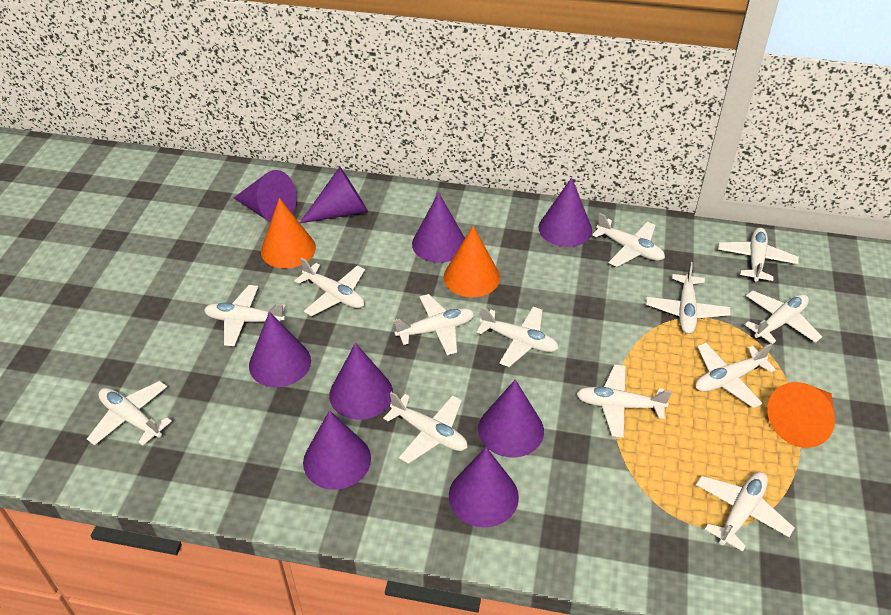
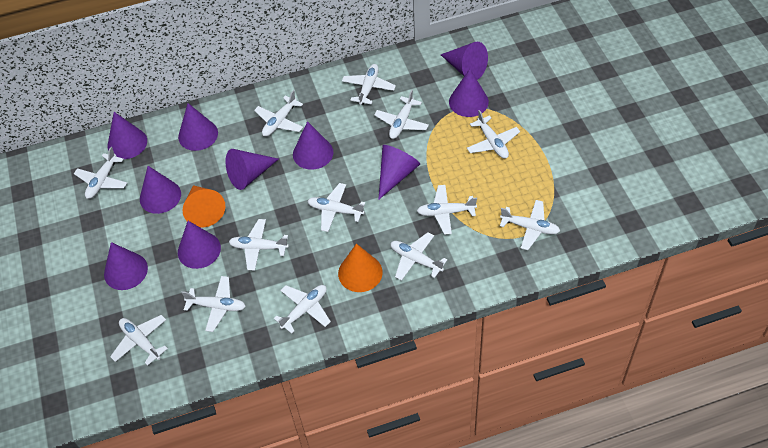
orange cone: [261,198,316,269] [444,226,500,297] [767,382,835,448] = 3 -> [183,185,225,227] [338,244,383,292] = 2
purple cone: [234,170,296,222] [249,312,311,387] [300,167,368,223] [303,410,371,490] [329,343,393,420] [412,192,465,263] [449,447,519,527] [478,379,544,458] [539,177,592,247] = 9 -> [104,242,148,290] [108,112,147,159] [140,166,181,214] [178,103,218,151] [178,221,221,269] [225,149,279,190] [293,121,333,170] [378,145,420,200] [441,42,488,80] [449,69,489,117] = 10

